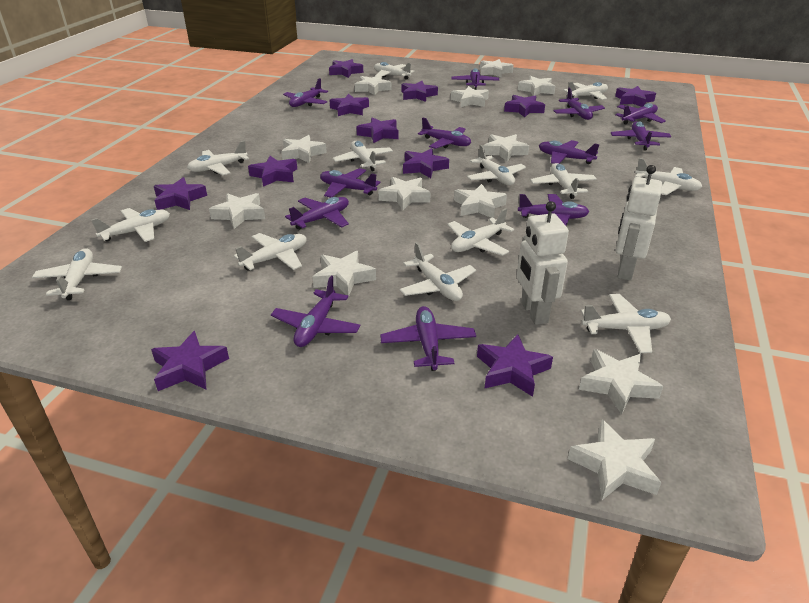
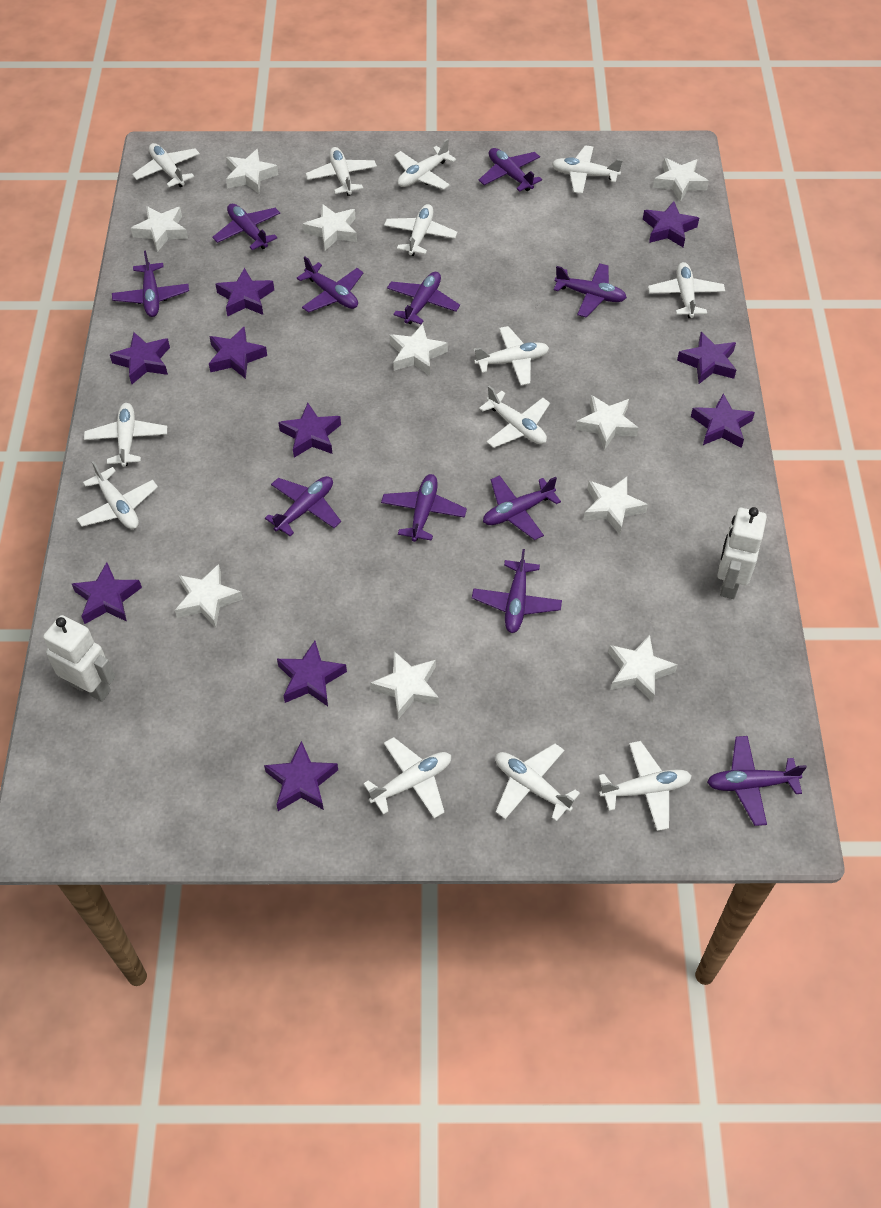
purple plane: [271,276,361,347] [283,78,328,107] [285,197,349,230] [320,168,381,198] [380,306,476,371] [418,117,471,149] [452,68,499,90] [518,194,589,226] [539,140,600,164] [553,88,605,120] [611,121,671,151] [615,103,666,125] = 12 -> [112,251,189,317] [212,204,280,250] [265,476,341,536] [297,256,364,313] [381,474,467,542] [387,272,460,324] [472,549,562,633] [479,148,542,192] [483,475,561,540] [554,263,627,317] [707,736,807,826] = 11
purple star: [151,331,229,391] [154,177,207,210] [248,156,297,187] [329,59,363,78] [330,94,369,116] [357,118,399,143] [402,81,438,102] [403,148,449,178] [477,334,553,397] [504,95,545,118] [615,86,656,107] = 11 -> [72,562,142,624] [110,332,170,384] [209,326,267,379] [215,268,274,317] [264,741,338,811] [277,641,347,706] [278,403,341,458] [643,201,699,247] [677,332,736,384] [691,394,755,448] = 10
white star: [209,193,265,229] [281,135,327,163] [312,251,376,297] [355,75,392,95] [378,177,431,210] [451,86,489,107] [454,184,507,218] [480,59,514,78] [483,134,529,162] [518,76,556,96] [568,419,661,500] [579,349,663,415] = 12 -> [131,206,188,252] [175,564,243,628] [226,149,278,193] [303,204,357,251] [370,651,439,719] [389,324,448,376] [575,395,639,450] [583,477,648,535] [608,635,677,702] [653,158,709,202] = 10

